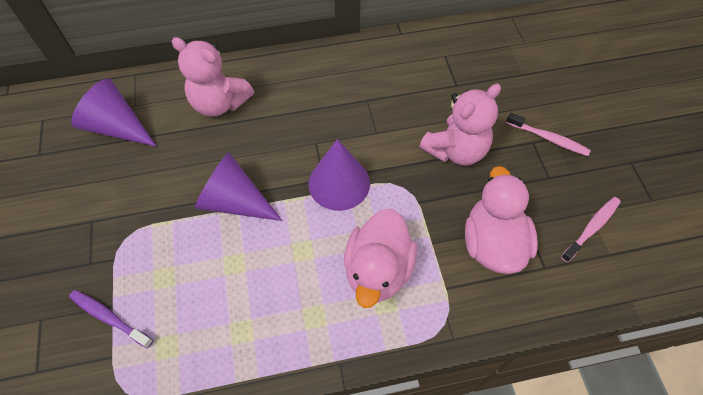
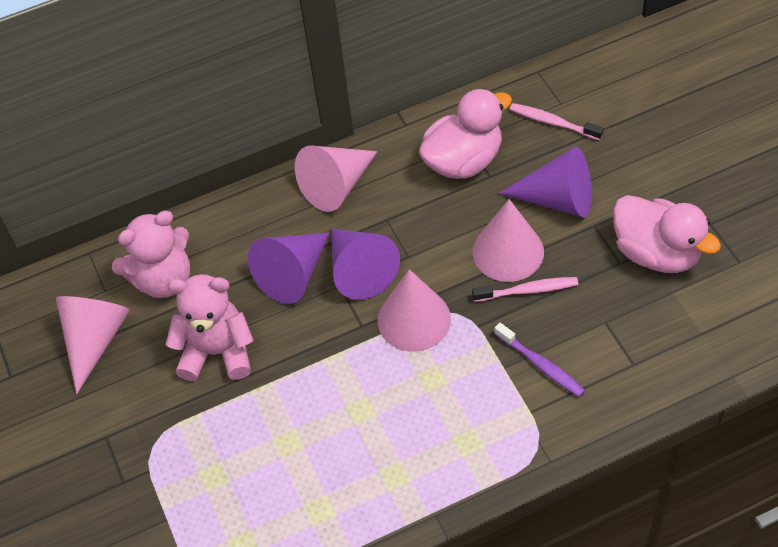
pink cone: none = 0 -> [56,296,130,394] [295,145,378,212] [377,269,451,351] [472,199,544,282] = 4

